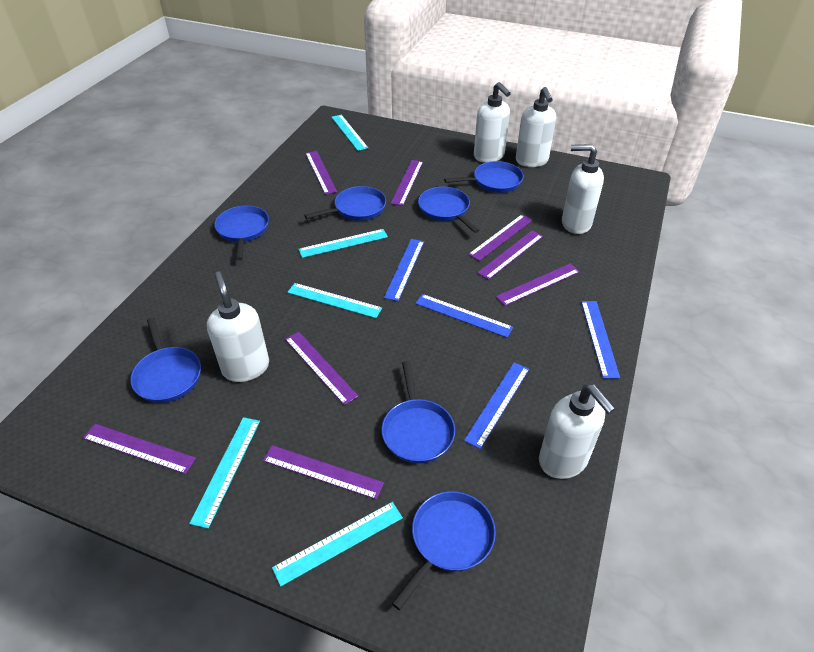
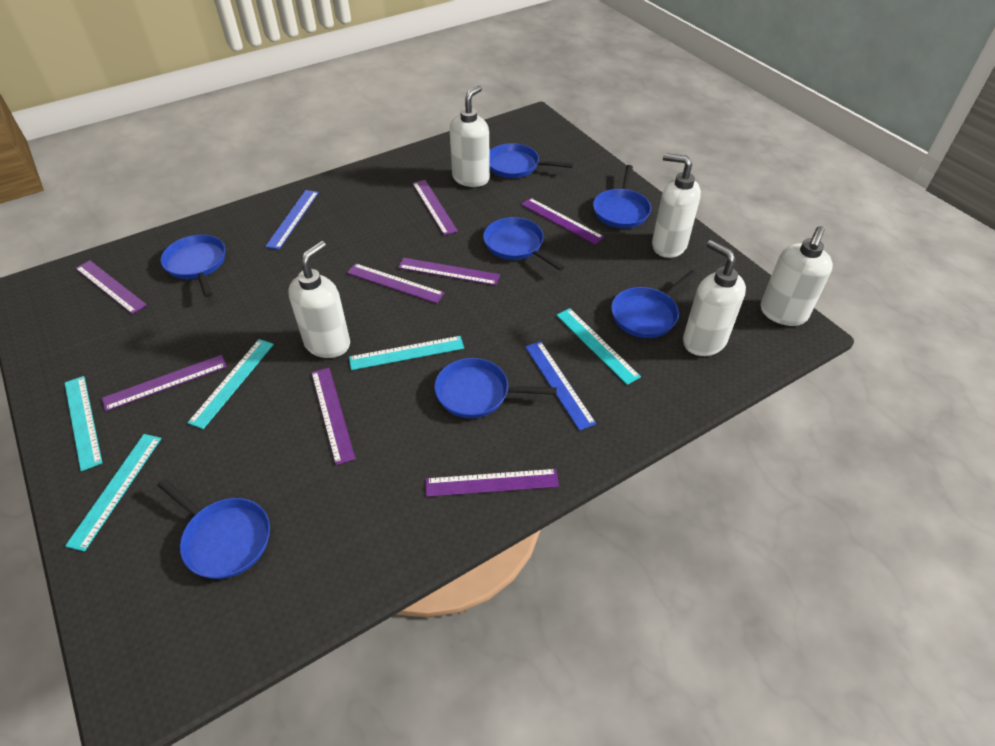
blue ruler: [384,239,424,301] [415,294,513,338] [464,362,529,449] [581,301,620,379] = 4 -> [265,190,319,249] [525,341,596,431] = 2

